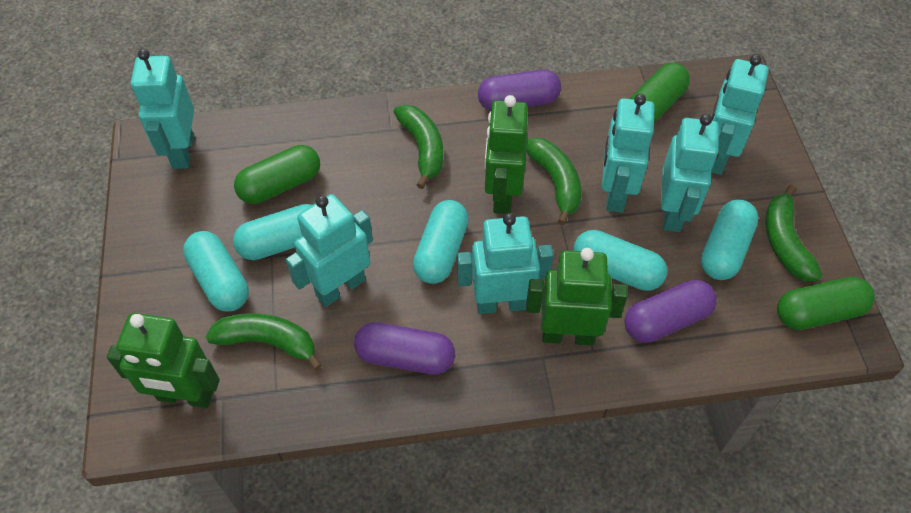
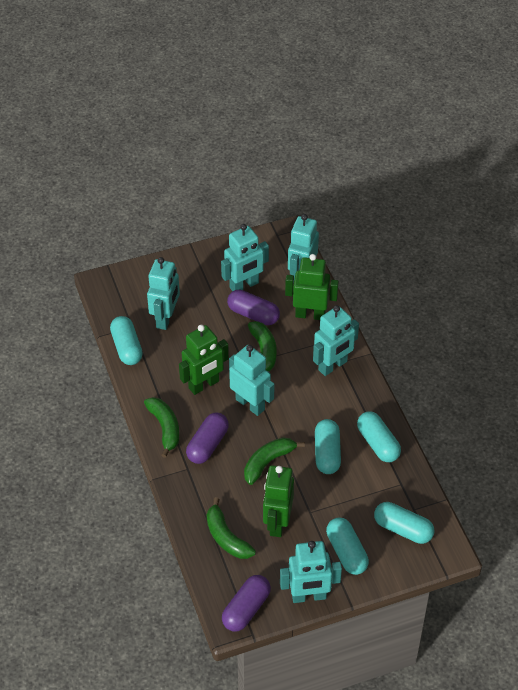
green capsule: [234,145,320,204] [630,63,690,122] [777,277,875,330] = 3 -> none = 0

